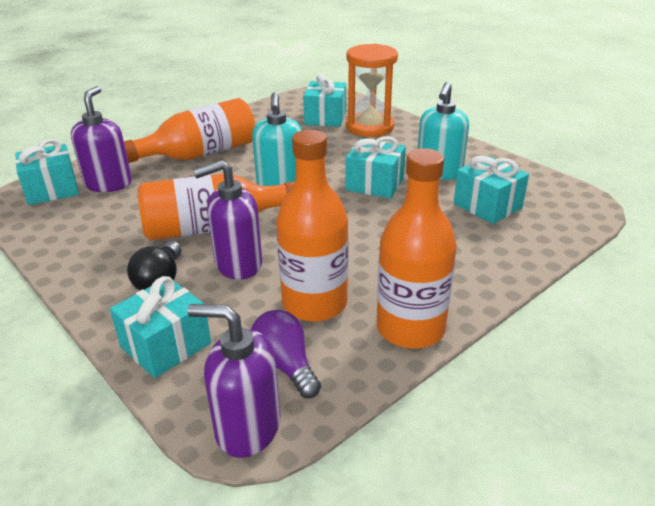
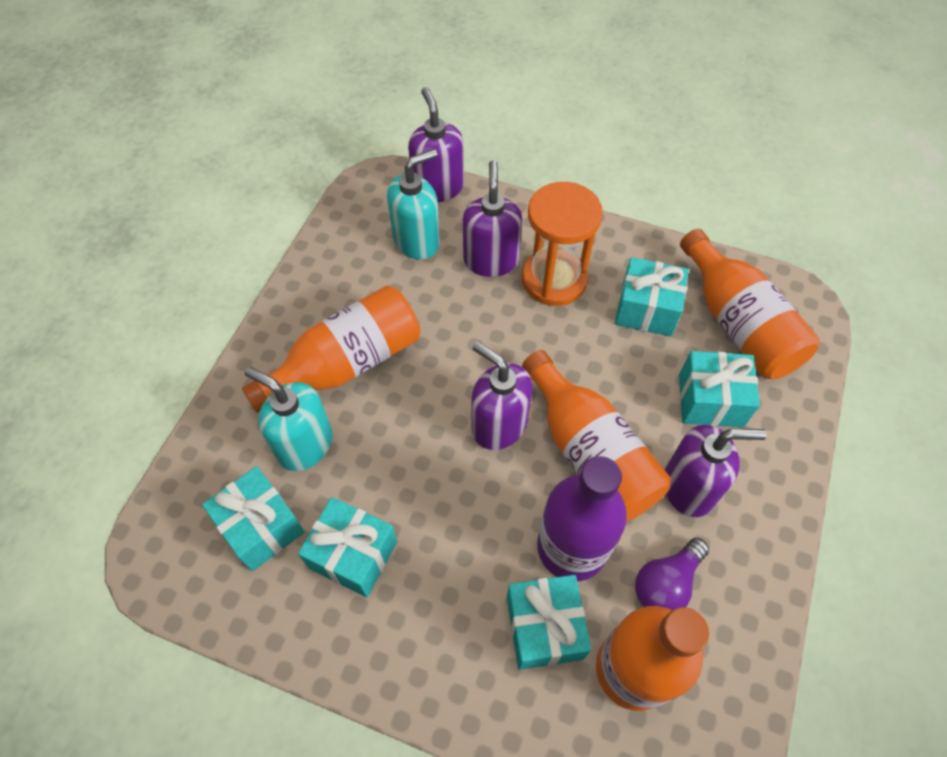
black light bulb: [127,241,181,290] = 1 -> none = 0
purple bottle: none = 0 -> [537,456,627,581] = 1
purple soap dispenser: [71,86,132,192] [187,304,280,458] [193,160,262,280] = 3 -> [408,87,464,202] [463,160,522,277] [471,342,532,450] [665,425,767,517] = 4

